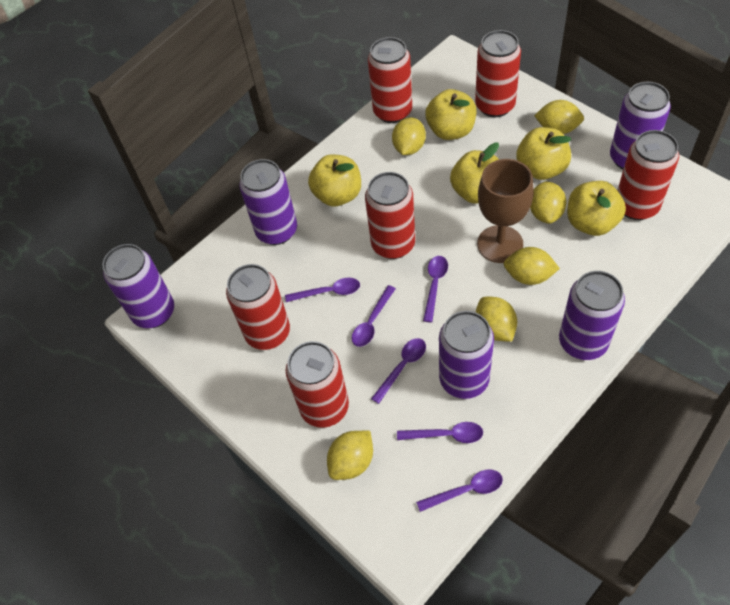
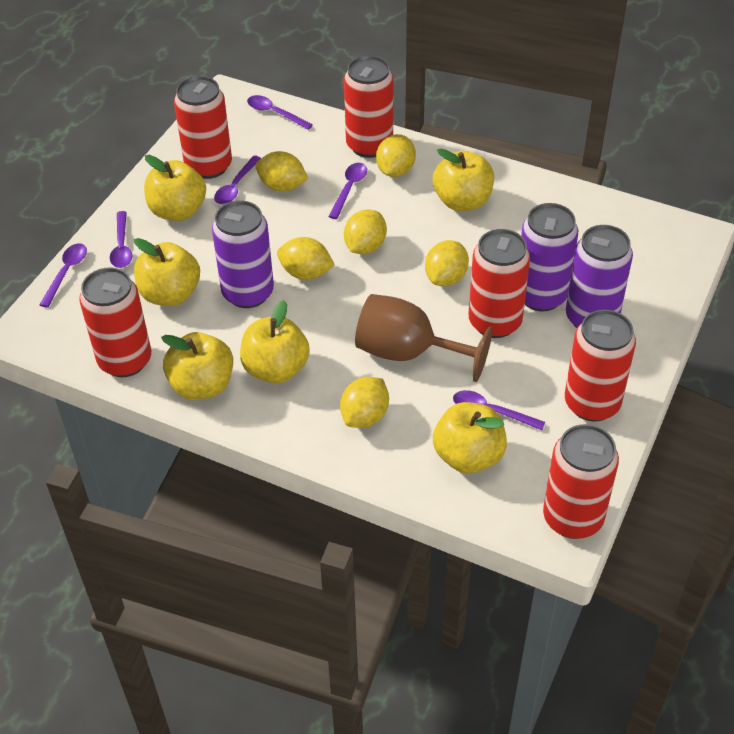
purple can: [102,244,174,328] [239,159,297,245] [439,311,494,399] [559,271,625,360] [610,82,671,169] = 5 -> [212,200,274,308] [521,203,578,311] [566,225,633,328] = 3
yellow apple: [308,154,361,207] [425,89,477,140] [450,142,499,203] [517,127,571,180] [567,181,626,236] = 5 -> [134,238,200,306] [144,155,206,221] [161,332,233,400] [240,300,310,383] [433,148,494,211] [433,402,507,474] = 6

